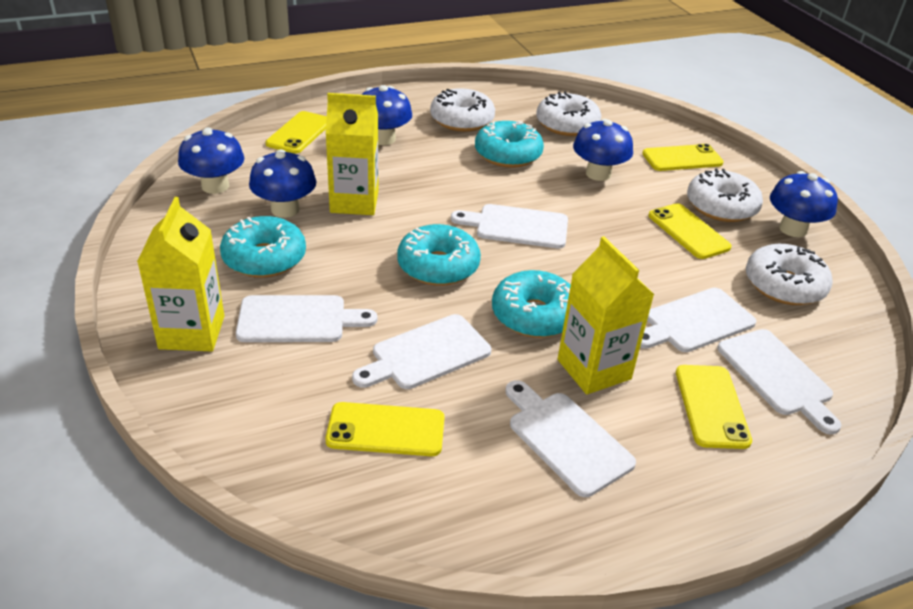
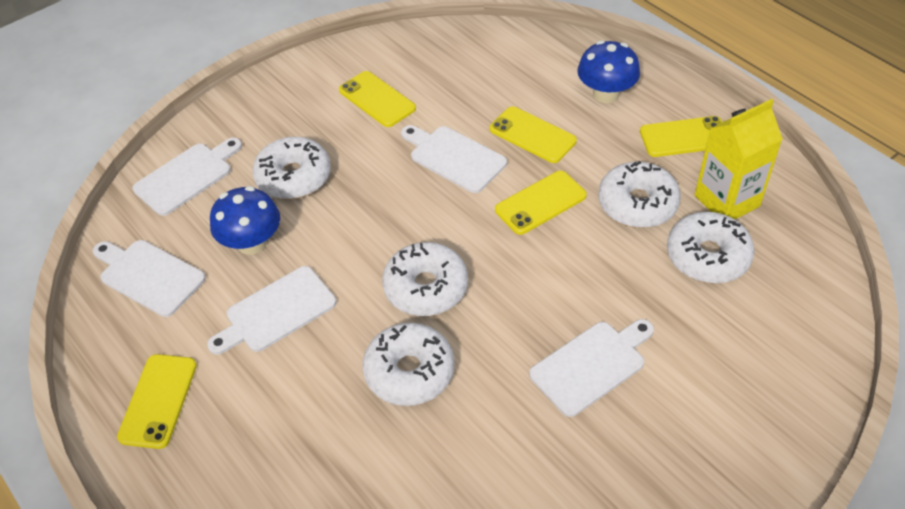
blue mushroom: [178,127,244,194] [249,149,316,218] [361,85,412,145] [573,119,633,181] [770,171,838,237] = 5 -> [210,186,280,255] [577,40,640,103] = 2
turquoise donut: [220,216,306,278] [397,224,481,286] [475,121,544,168] [492,270,571,338] = 4 -> none = 0
white cutting board: [236,295,377,342] [352,314,491,389] [451,204,568,248] [505,380,636,497] [640,288,756,352] [717,329,842,435] = 6 -> [93,240,206,317] [132,138,242,216] [207,266,336,355] [401,125,507,193] [529,319,654,417] = 5
white donut: [430,88,495,132] [536,91,601,136] [687,168,763,222] [746,244,833,305] = 4 -> [253,137,331,199] [363,323,454,406] [382,242,468,316] [598,161,681,228] [667,212,754,283] = 5
yellow carton: [137,197,224,351] [326,93,378,215] [558,236,654,394] = 3 -> [695,99,783,219] = 1

